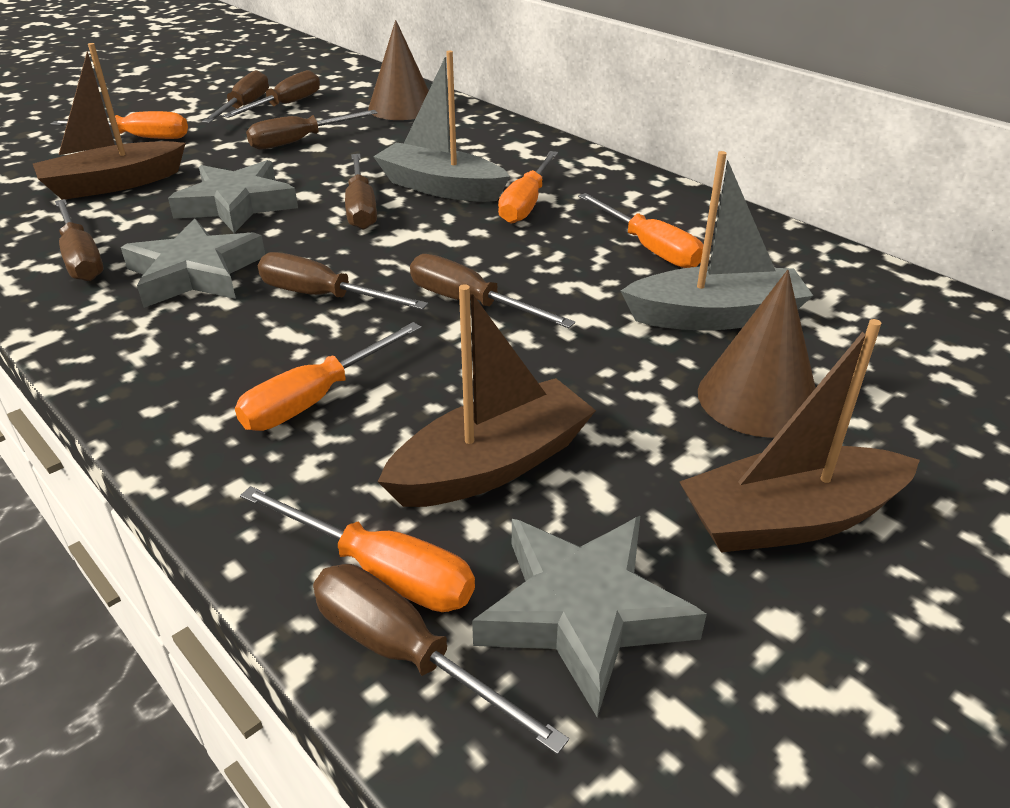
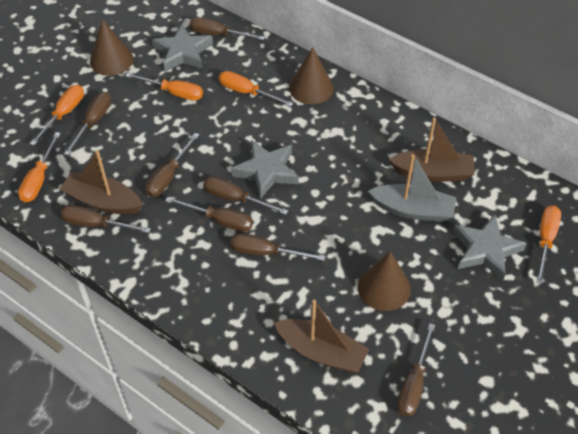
brown cone: [368,20,429,120] [698,270,816,438] = 2 -> [90,19,133,76] [289,47,334,104] [358,251,411,311] = 3
grey boat: [373,51,510,202] [621,151,813,330] = 2 -> [368,154,456,222] = 1

